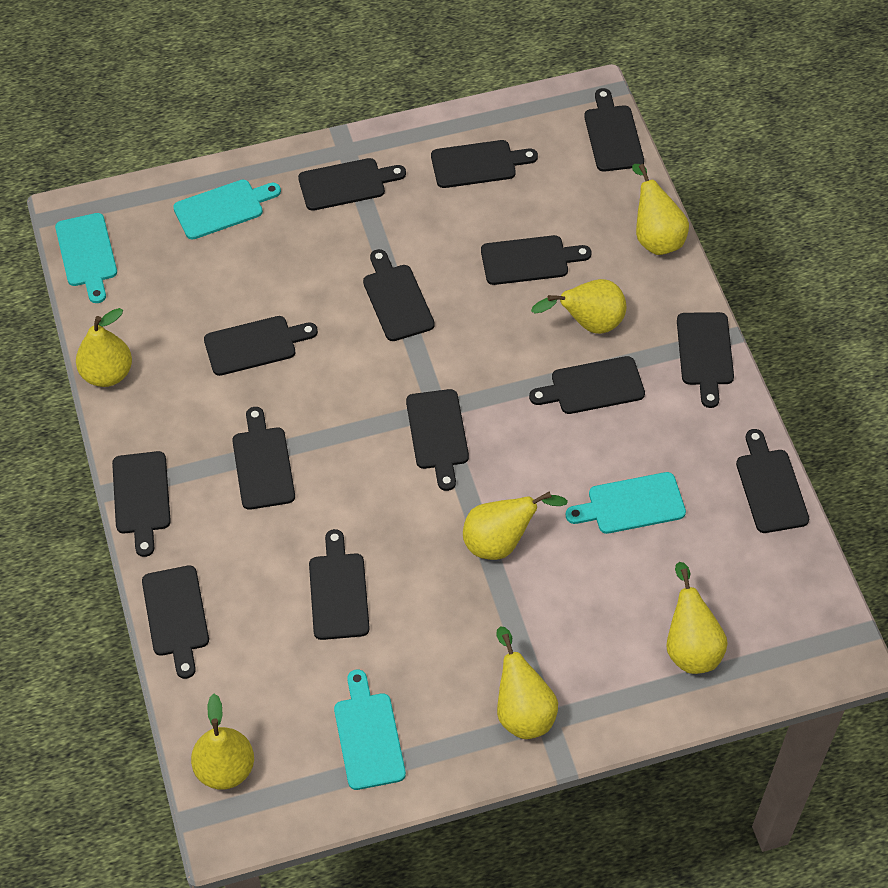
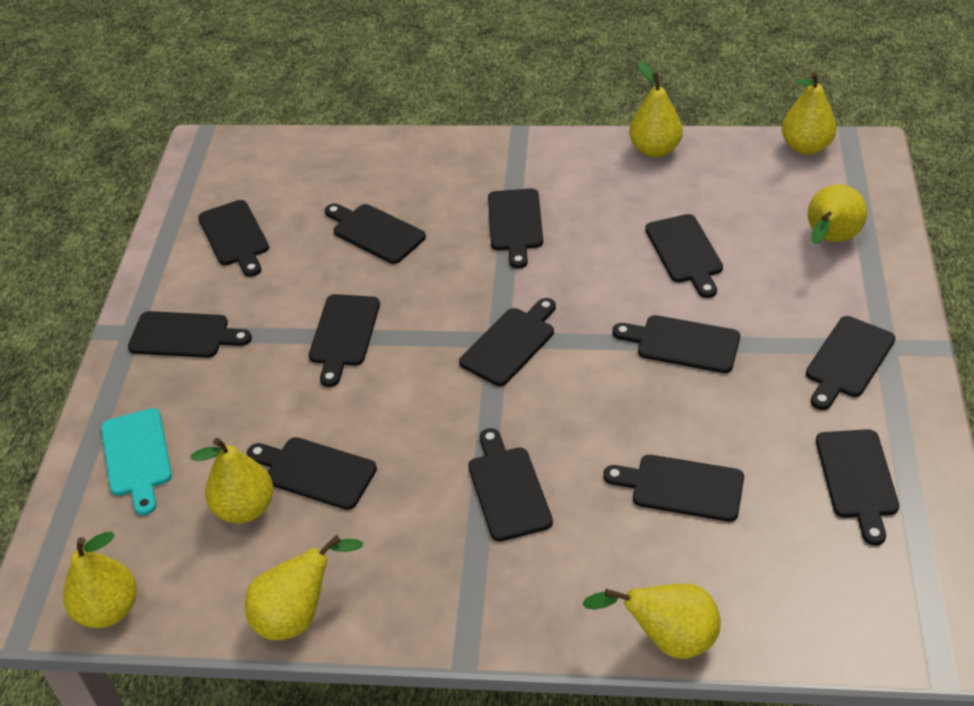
black cutting board: [112,451,171,557] [142,565,209,679] [204,316,318,376] [232,407,295,510] [298,158,406,211] [309,529,370,640] [363,249,435,341] [406,389,469,491] [431,140,538,188] [481,235,591,285] [529,356,645,414] [584,88,644,172] [677,312,734,408] [736,429,809,533] = 14 -> [128,311,252,358] [198,200,269,277] [247,437,377,510] [309,294,380,387] [325,204,426,264] [459,298,556,386] [468,428,553,542] [488,189,543,269] [604,455,744,522] [613,315,740,373] [645,214,723,298] [806,316,895,410] [816,429,899,546] = 13
turquoise cutting board: [55,213,117,303] [173,180,281,240] [334,670,406,790] [566,472,686,534] = 4 -> [101,408,172,515] = 1

